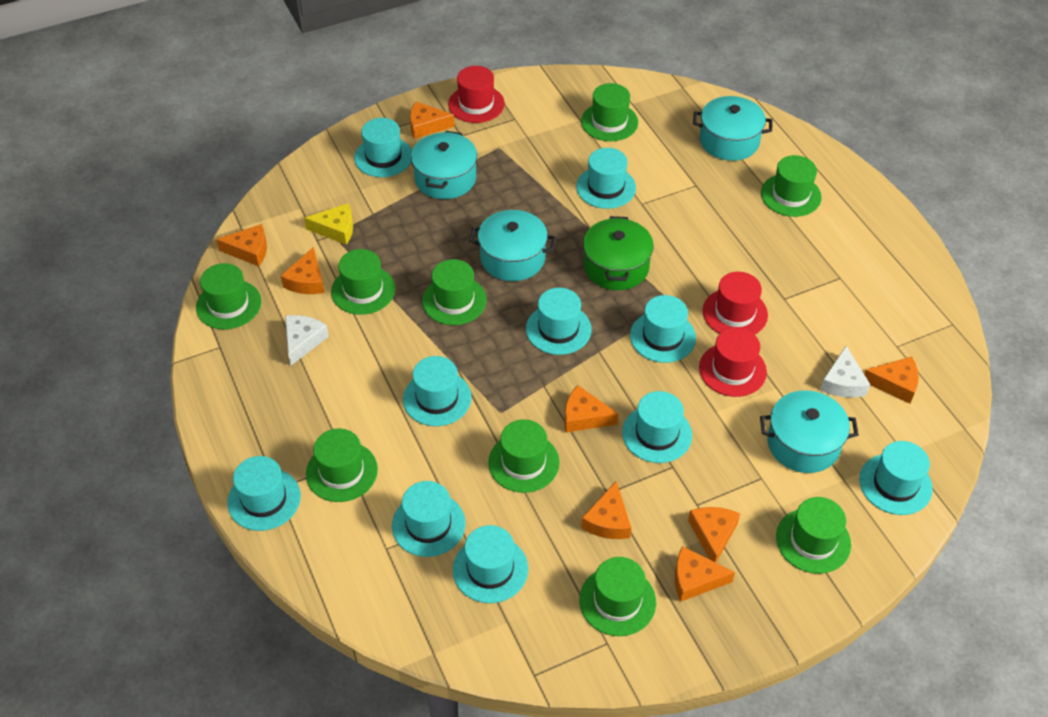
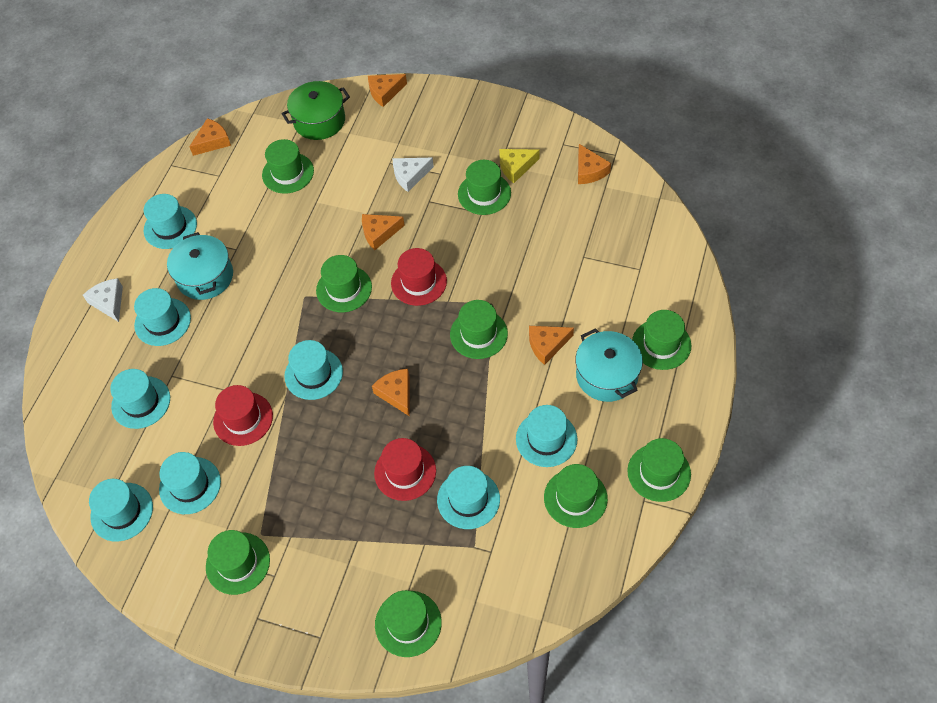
orange cheese: [216,224,267,266] [281,247,325,294] [410,101,455,139] [564,385,618,432] [581,481,631,539] [675,546,735,602] [688,507,740,563] [864,357,919,404] = 8 -> [189,118,231,156] [362,214,405,250] [368,74,407,107] [372,369,410,416] [529,326,574,365] [578,144,611,184] = 6
turquoise hat: [227,456,301,531] [354,118,412,177] [392,481,466,557] [403,356,472,426] [453,525,528,603] [526,288,592,355] [576,148,636,209] [622,391,692,463] [630,295,696,363] [859,441,933,515] = 10 -> [89,479,153,542] [110,369,170,429] [134,288,191,346] [144,194,197,249] [159,452,221,514] [284,340,343,400] [437,466,500,529] [516,405,577,467] = 8
turquoise pot: [411,131,477,199] [469,210,556,281] [693,96,773,161] [760,390,859,473] = 4 -> [167,232,233,300] [575,328,643,402] = 2

